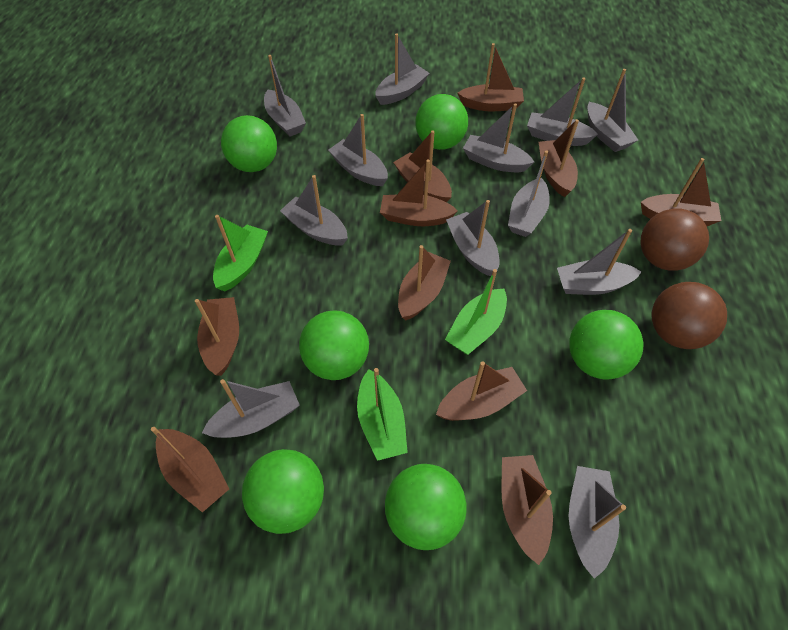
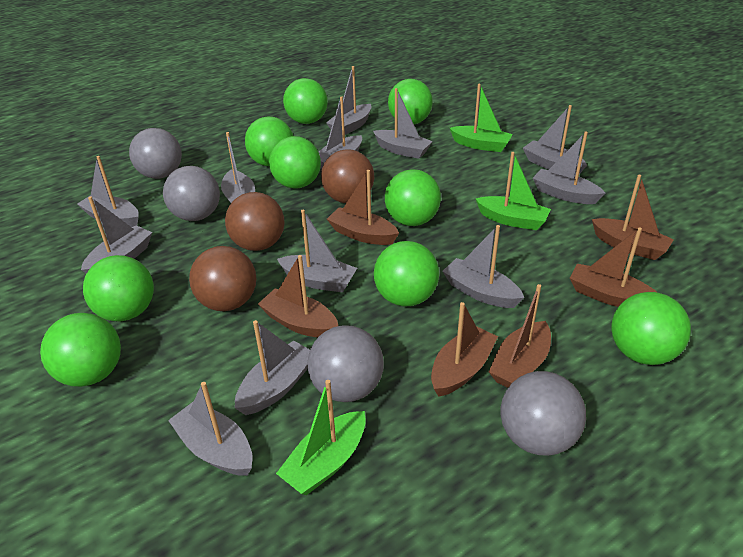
brown ball: [640,208,709,271] [652,282,727,349] = 2 -> [189,246,256,311] [225,192,285,251] [321,149,374,203] = 3
brown boat: [151,427,229,512] [195,297,239,376] [380,159,458,226] [393,130,452,202] [398,245,451,321] [436,361,527,421] [457,43,524,111] [502,455,553,565] [539,119,579,197] [641,158,721,226] = 10 -> [258,255,338,338] [327,170,399,245] [431,302,498,397] [489,284,551,388] [570,227,656,307] [592,175,674,260] = 6
green ball: [221,115,277,172] [242,449,324,534] [299,311,369,380] [385,464,467,550] [415,94,468,150] [569,310,644,380] = 6 -> [40,313,121,387] [83,255,154,321] [245,116,293,166] [269,136,321,189] [283,78,327,124] [374,241,439,307] [385,169,441,226] [388,79,433,124] [611,292,691,365] = 9
grey ball: none = 0 -> [129,128,182,179] [163,166,220,221] [307,325,384,402] [501,371,586,456] = 4

